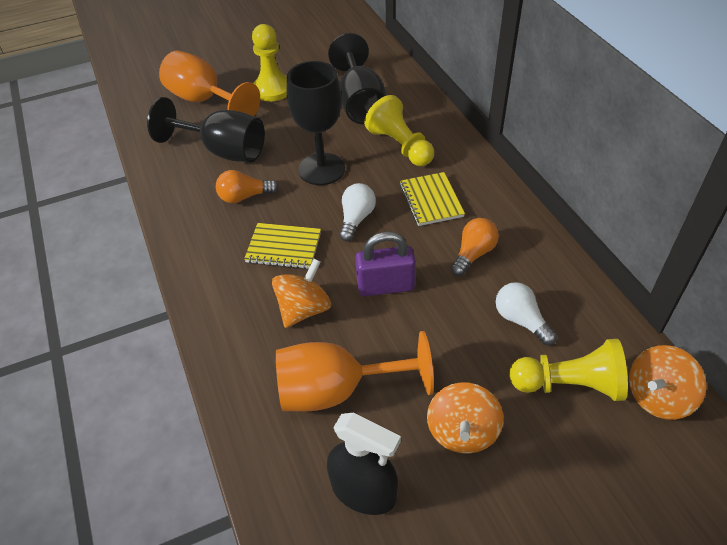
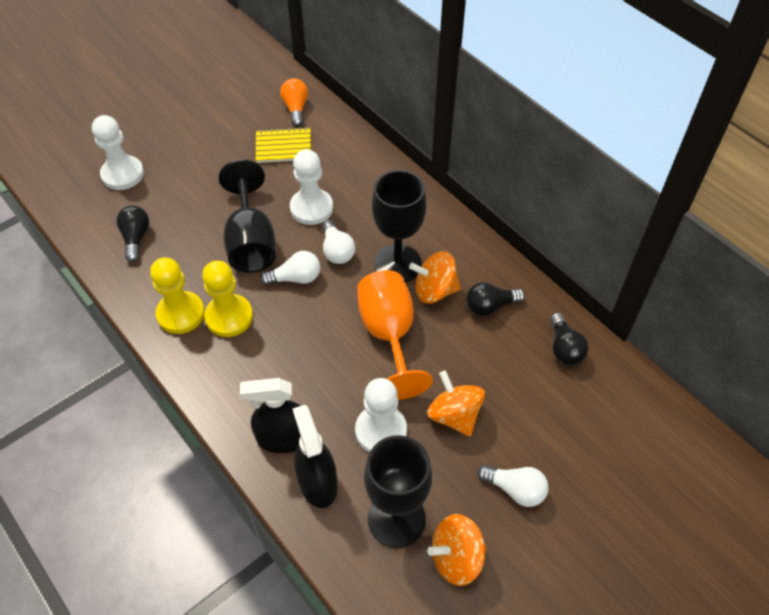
black light bulb: none = 0 -> [116,205,149,262] [466,282,525,316] [550,313,588,365] = 3
black spray bottle: [327,413,401,515] = 1 -> [240,378,301,453] [293,405,337,508] = 2
orange goblet: [159,51,260,116] [276,331,434,412] = 2 -> [357,270,433,400] = 1
orange light bulb: [216,170,279,203] [451,218,499,276] = 2 -> [280,78,308,127] = 1
purple padlock: [355,232,416,297] = 1 -> none = 0
white light bulb: [339,183,376,242] [496,282,557,345] = 2 -> [260,251,320,285] [322,220,355,264] [477,465,549,507] = 3
white pawn: none = 0 -> [92,115,144,190] [290,149,333,225] [355,378,407,452] = 3
yellow notebook: [244,223,321,269] [400,172,465,226] = 2 -> [256,127,311,163] = 1
yellow pawn: [252,24,287,101] [364,95,434,166] [509,339,628,401] = 3 -> [150,257,205,334] [202,261,253,337] = 2

